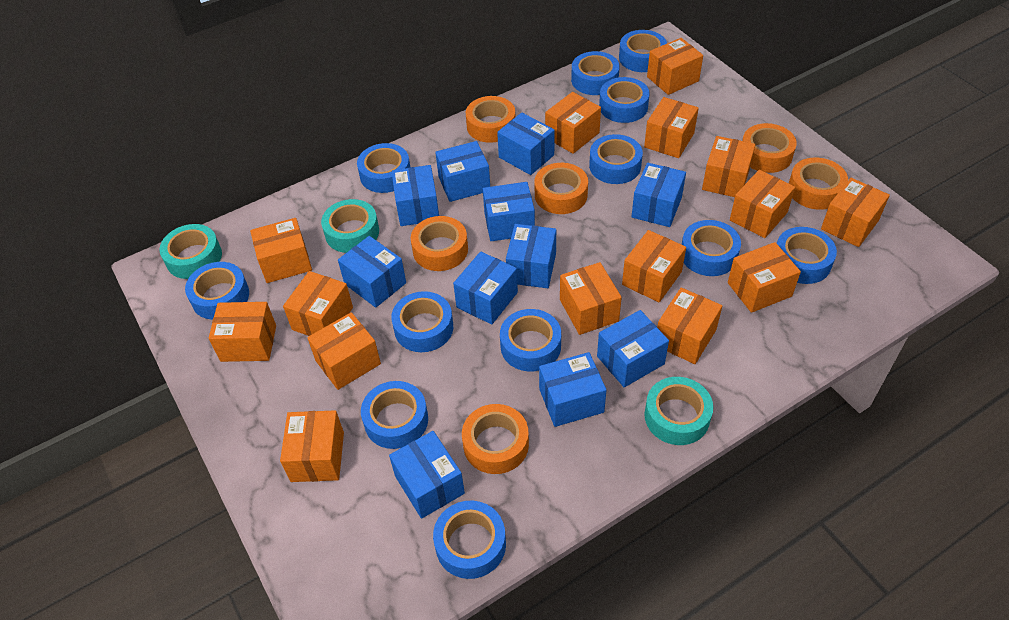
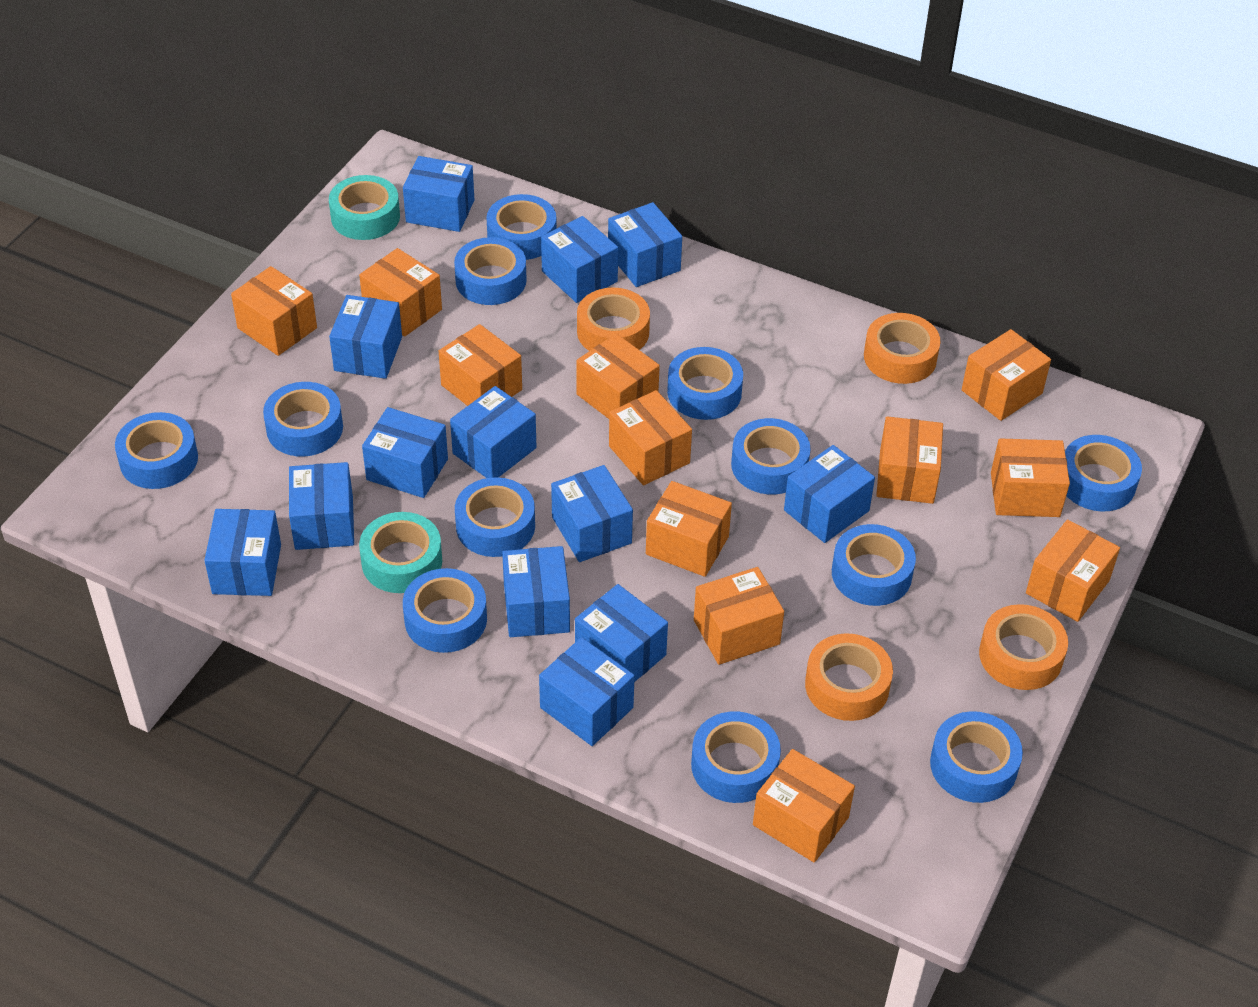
blue box: [338,236,406,308] [389,431,465,519] [392,165,439,226] [435,141,490,202] [453,251,518,325] [483,182,535,241] [497,113,555,175] [506,224,556,288] [539,352,607,427] [597,310,669,387] [631,163,686,227] = 11 -> [204,509,281,596] [289,462,354,550] [329,295,402,379] [362,407,448,498] [403,156,474,232] [450,386,536,478] [502,546,570,637] [539,637,635,746] [541,216,618,303] [551,465,633,562] [575,584,668,682] [608,202,682,287] [784,445,875,543] = 13
orange box: [209,302,276,362] [250,218,312,283] [280,410,344,482] [283,271,353,336] [307,312,381,390] [545,92,601,154] [560,262,622,335] [622,230,686,302] [644,97,699,158] [647,38,703,95] [657,288,722,364] [702,136,756,197] [728,242,801,313] [730,170,795,238] [821,178,890,247] = 15 -> [231,266,317,356] [359,248,442,337] [439,324,522,406] [576,334,660,419] [609,390,692,485] [646,481,732,577] [694,567,784,665] [753,749,855,862] [876,416,943,504] [962,329,1051,421] [991,438,1070,517] [1026,520,1120,622] = 12
orange tape: [411,216,468,271] [462,404,529,474] [466,96,515,143] [534,163,588,214] [742,123,797,173] [789,158,848,210] = 6 -> [577,288,650,351] [805,633,893,721] [864,313,941,384] [979,604,1068,690] = 4
turquoise tape: [159,224,222,279] [321,199,379,253] [644,377,713,445] = 3 -> [329,175,400,240] [359,512,442,593] = 2

